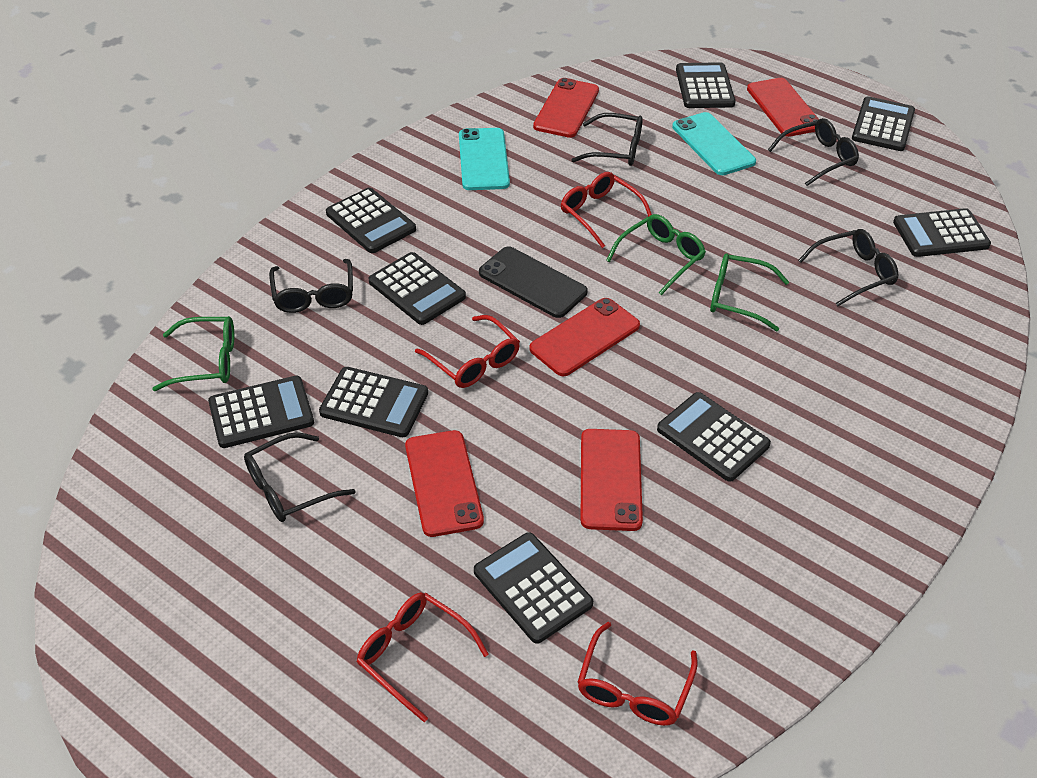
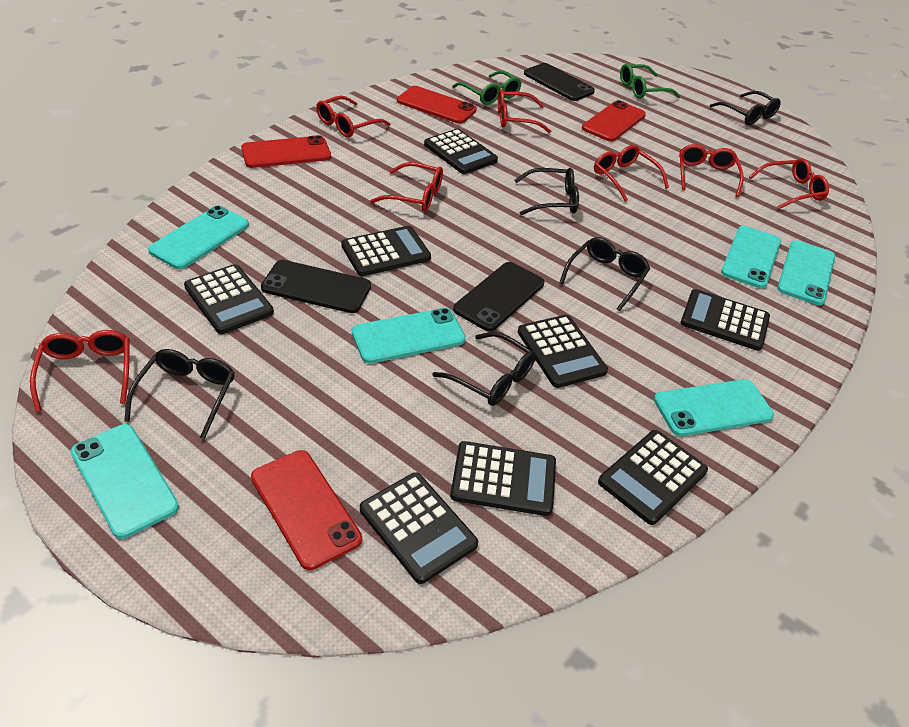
black calculator: [208,376,314,448] [319,367,428,437] [326,188,416,253] [368,252,466,325] [474,532,593,644] [657,392,771,482] [676,62,735,108] [852,97,915,151] [893,208,991,257] = 9 -> [184,264,274,334] [341,226,431,276] [360,472,478,584] [424,129,498,174] [450,441,556,516] [518,315,608,388] [598,430,708,525] [681,289,770,351] = 8
black phone: [479,246,588,318] = 1 -> [261,260,371,313] [453,262,544,331] [524,63,595,101] = 3
green glasses: [152,316,234,391] [606,214,706,295] [710,253,789,331] = 3 -> [452,71,522,105] [620,64,681,99] = 2
red glasses: [356,592,489,722] [415,315,520,388] [561,172,652,248] [578,622,698,726] = 4 -> [30,330,130,412] [316,96,391,137] [370,162,443,211] [498,89,551,133] [594,145,669,202] [679,144,744,197] [749,158,829,209] = 7
red phone: [405,430,484,537] [529,298,640,376] [533,78,599,138] [580,429,643,531] [747,78,819,137] = 5 -> [241,135,331,168] [251,450,362,570] [397,86,477,124] [582,100,646,142] = 4
turquoise phone: [459,128,510,190] [672,112,756,175] = 2 -> [71,424,179,539] [148,205,249,269] [352,308,466,364] [654,379,774,436] [721,226,781,288] [777,240,835,305] = 6

